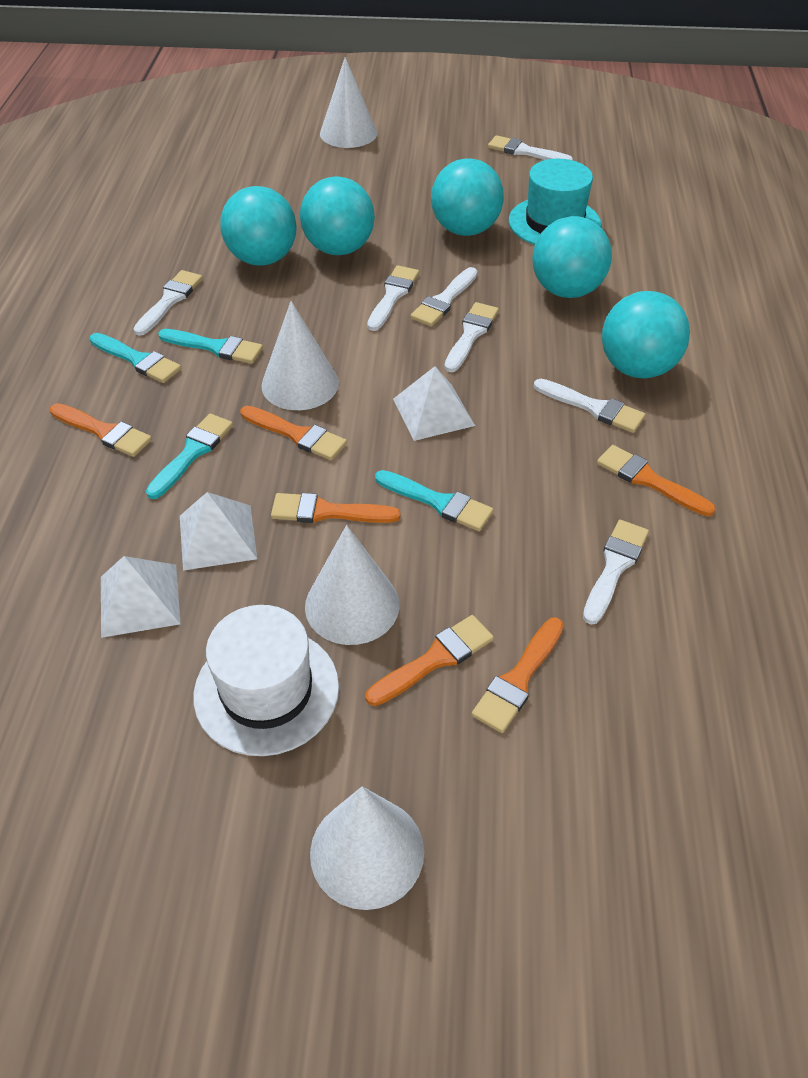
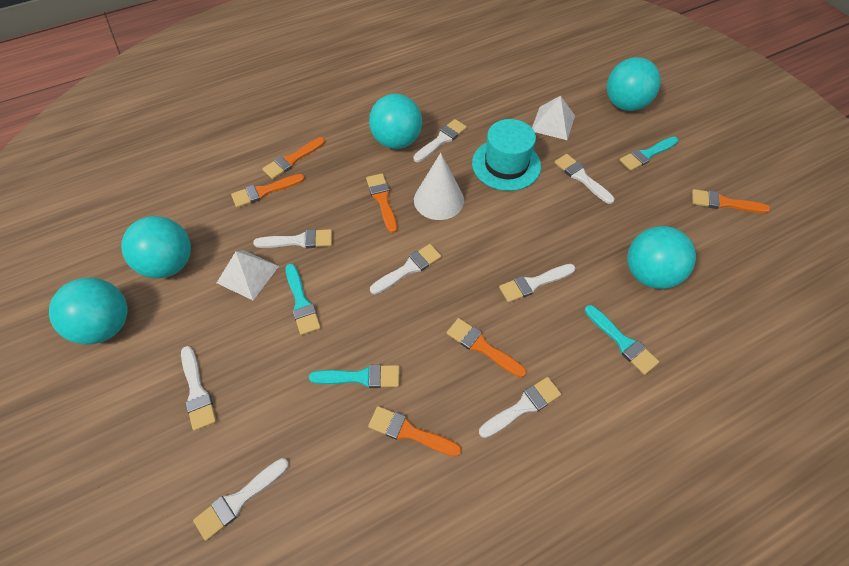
white brush: [133,270,203,336] [367,265,419,331] [410,267,478,327] [444,302,499,372] [488,135,573,160] [534,379,646,433] [583,520,649,624] = 7 -> [181,346,216,431] [193,458,289,541] [253,229,332,248] [370,244,442,294] [413,119,467,162] [479,377,561,438] [499,264,576,303] [555,154,614,204] = 8
white cone: [261,301,339,410] [305,525,399,645] [310,786,424,910] [320,57,377,148] = 4 -> [414,153,464,220] = 1
white hat: [194,605,339,756] = 1 -> none = 0
white pyramid: [101,556,181,638] [180,492,257,571] [393,366,475,441] = 3 -> [217,250,279,300] [532,96,575,140] = 2

